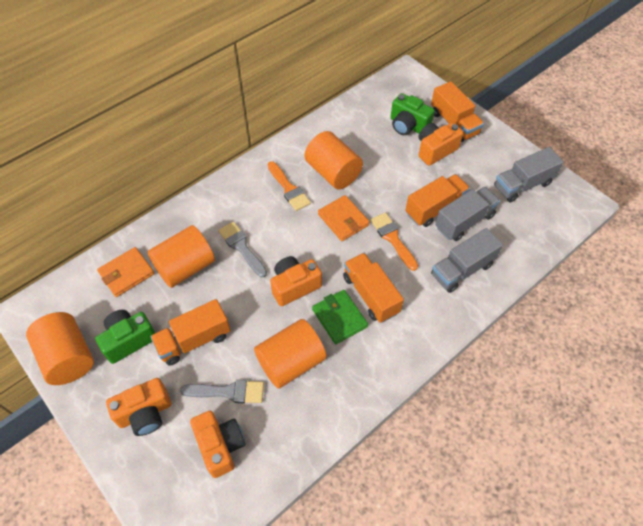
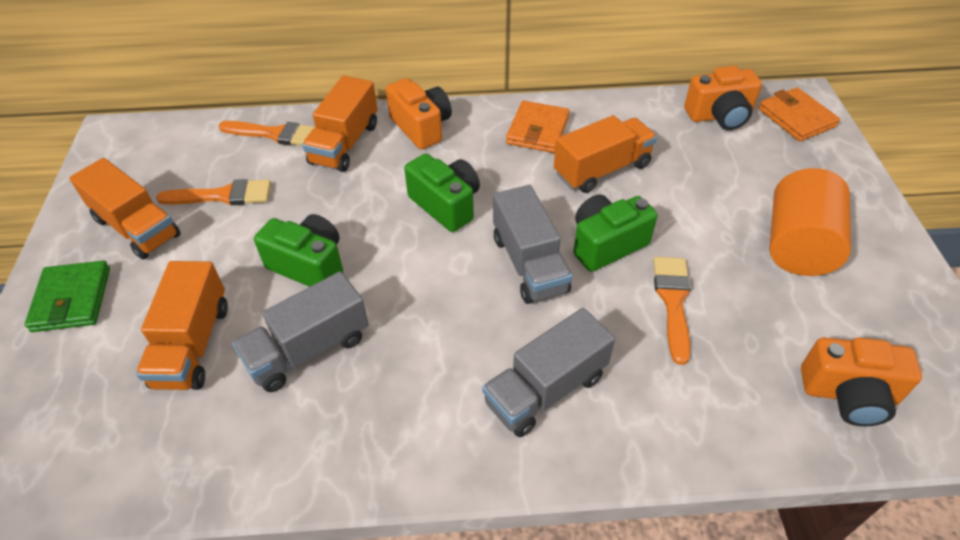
green camera: [95,310,156,364] [391,93,435,135] = 2 -> [254,214,343,287] [404,153,480,232] [573,194,658,272] = 3
grey brush: [180,380,264,403] [218,222,267,278] = 2 -> none = 0
orange brush: [267,161,311,211] [370,212,418,271] = 2 -> [156,179,271,205] [218,121,316,146] [653,257,691,365] = 3
orange camera: [106,378,171,436] [190,411,246,478] [270,256,322,306] [418,123,463,166] = 4 -> [386,78,452,149] [684,66,762,130] [801,337,922,426] = 3
orange cylinder: [26,312,94,385] [147,225,215,288] [254,319,326,389] [305,131,363,189] = 4 -> [769,168,851,276] = 1

